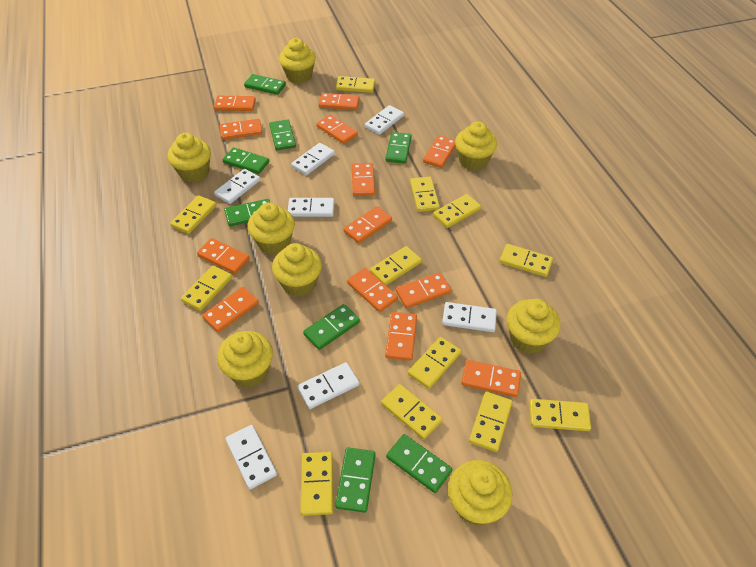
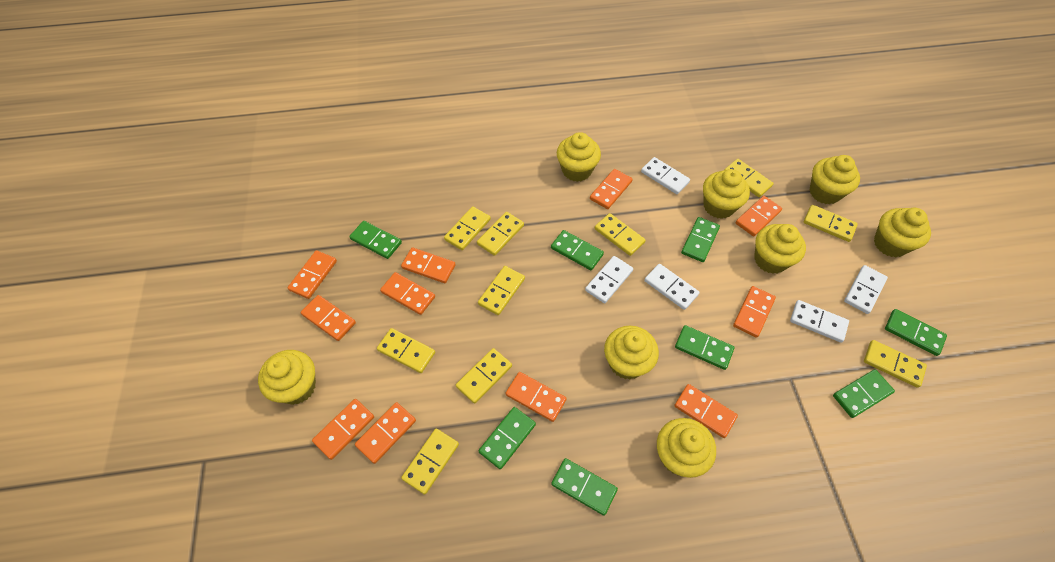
orange domino: [197,238,250,274] [202,287,259,332] [214,96,256,111] [220,119,262,140] [316,115,358,144] [319,93,360,110] [343,206,392,243] [347,268,398,312] [352,163,375,196] [385,312,417,361] [396,272,451,308] [423,135,456,168] [461,360,521,397] = 13 -> [288,250,337,299] [301,295,356,341] [312,399,374,460] [355,402,416,464] [380,272,435,315] [401,248,456,283] [506,372,567,422] [590,169,633,209] [674,384,738,438] [733,286,776,338] [735,196,782,236] = 11
white domino: [214,169,260,204] [226,425,277,489] [288,198,334,217] [291,143,335,175] [297,362,359,409] [365,105,404,135] [442,302,497,332] = 7 -> [585,256,633,303] [641,157,690,194] [644,264,700,310] [790,300,849,343] [844,265,888,314] = 5
yellow domino: [170,195,217,234] [181,265,232,311] [301,452,333,516] [336,76,375,93] [370,246,422,285] [381,384,442,440] [408,337,461,389] [410,177,440,212] [433,194,481,228] [469,392,513,452] [500,244,553,277] [529,399,591,431] = 12 -> [377,328,435,373] [401,429,459,495] [444,206,491,250] [456,348,512,404] [477,212,524,256] [478,266,525,315] [595,213,646,256] [724,159,774,197] [804,205,858,242] [864,340,927,388] = 10

